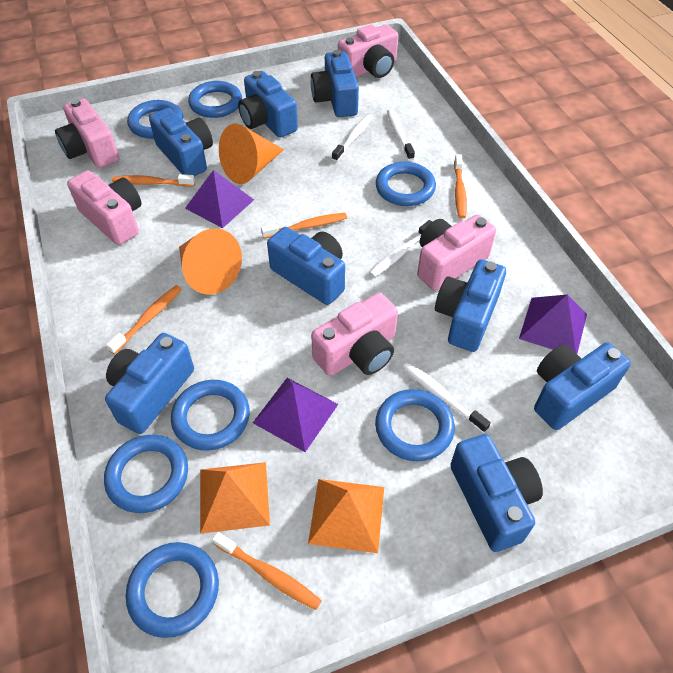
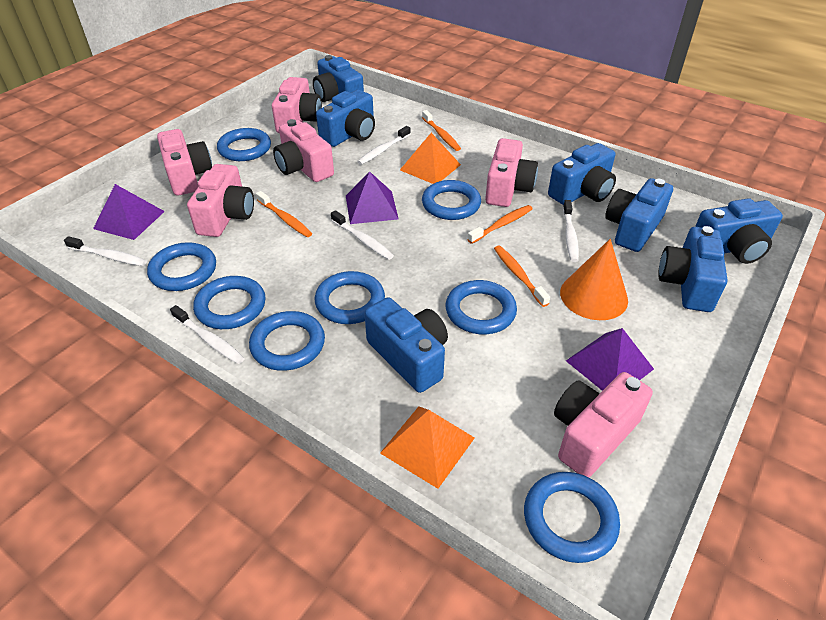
blue camera: [105,333,194,434] [149,108,213,176] [238,71,298,138] [267,227,345,305] [311,50,359,117] [435,259,506,352] [450,434,543,552] [534,342,631,430] = 8 -> [313,55,364,102] [316,90,375,147] [364,297,448,393] [548,143,616,205] [605,178,673,252] [658,226,728,312] [695,198,783,264] = 7
blue ring: [104,435,188,513] [126,542,219,638] [127,100,183,139] [171,380,250,451] [188,81,242,118] [375,389,455,461] [376,162,436,206] = 7 -> [147,242,216,291] [193,276,266,329] [217,128,271,161] [249,311,325,371] [315,271,385,324] [422,180,481,220] [446,280,517,334] [524,472,620,563] = 8
orange cone: [179,228,242,295] [219,124,284,184] = 2 -> [560,239,628,320] = 1
orange toothbrush: [106,285,182,354] [112,174,195,187] [212,532,322,610] [261,213,347,239] [454,154,467,219] = 5 -> [256,191,312,237] [422,110,461,151] [467,205,533,244] [494,246,550,307] = 4
pink camera: [55,98,119,168] [67,170,142,245] [311,293,398,376] [338,24,398,78] [417,215,496,291] = 5 -> [157,129,212,195] [187,164,254,237] [272,77,322,133] [273,119,334,182] [485,138,538,207] [554,372,653,477] = 6
white toothbrush: [332,114,373,162] [369,220,432,277] [387,109,415,161] [403,362,491,433] = 4 -> [64,236,147,266] [170,305,245,364] [331,210,394,260] [357,126,410,165] [563,200,579,262] = 5

